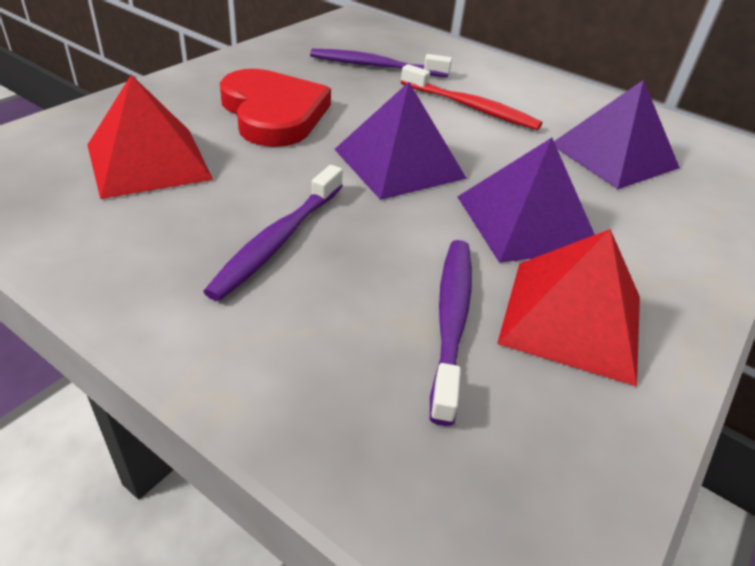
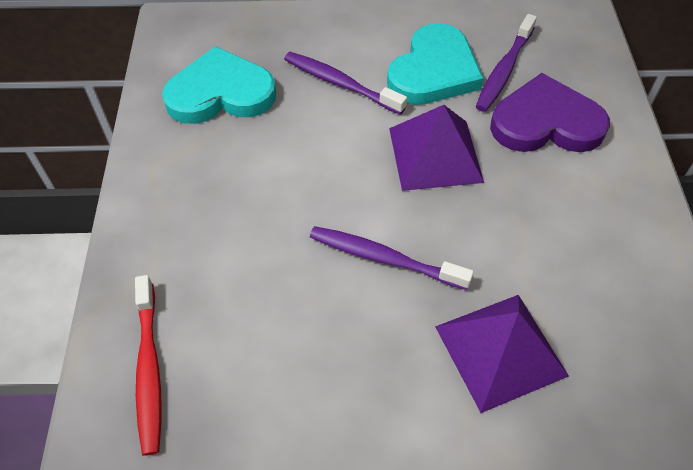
purple heart: none = 0 -> [490,73,610,152] = 1
purple pyramid: [334,82,467,200] [457,138,595,263] [554,80,680,189] = 3 -> [389,105,484,191] [435,295,569,413] = 2
red heart: [220,69,331,147] = 1 -> none = 0
red pyramid: [87,75,213,199] [497,229,640,386] = 2 -> none = 0
turquoise heart: none = 0 -> [162,46,276,124] [387,23,484,105] = 2

